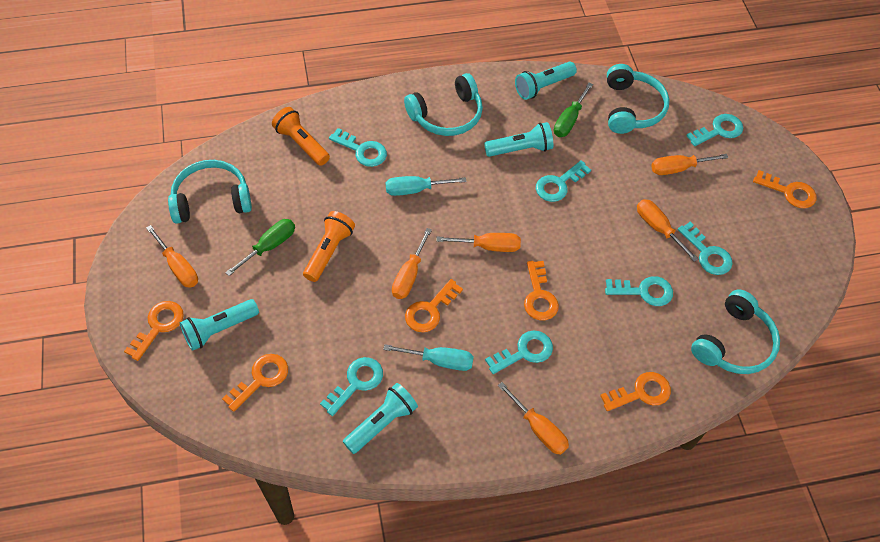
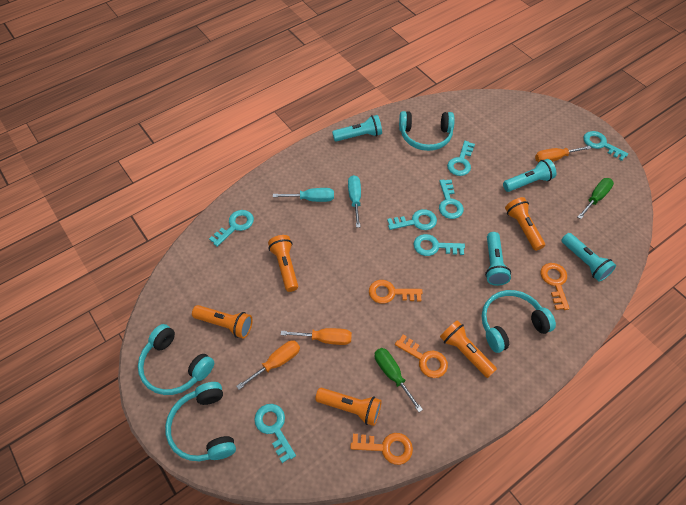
orange flashlight: [272,107,330,166] [303,211,355,282] = 2 -> [192,305,252,339] [268,235,298,292] [315,388,382,426] [440,320,497,378] [505,197,545,251] = 5
orange key: [124,301,184,361] [222,354,288,412] [405,279,463,332] [524,261,559,320] [600,372,671,411] [753,170,816,208] = 6 -> [350,433,413,465] [369,280,423,304] [395,335,448,378] [540,263,570,310] = 4
orange screwdriver: [146,225,198,288] [392,228,432,299] [436,233,521,252] [498,382,569,455] [637,199,698,262] [651,154,728,175] = 6 -> [236,341,300,390] [281,328,352,345] [535,146,591,162] = 3

